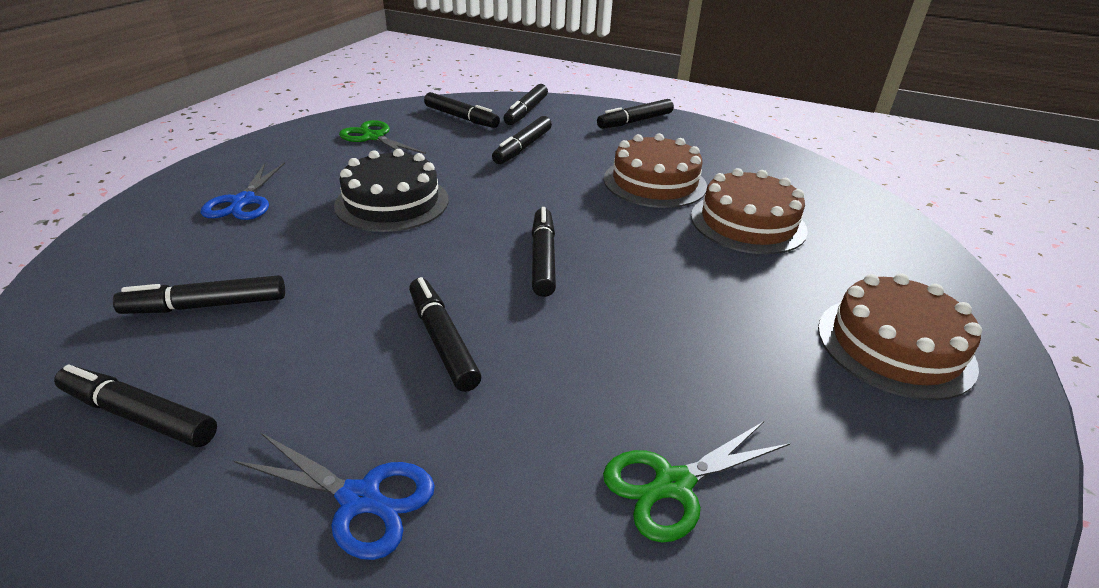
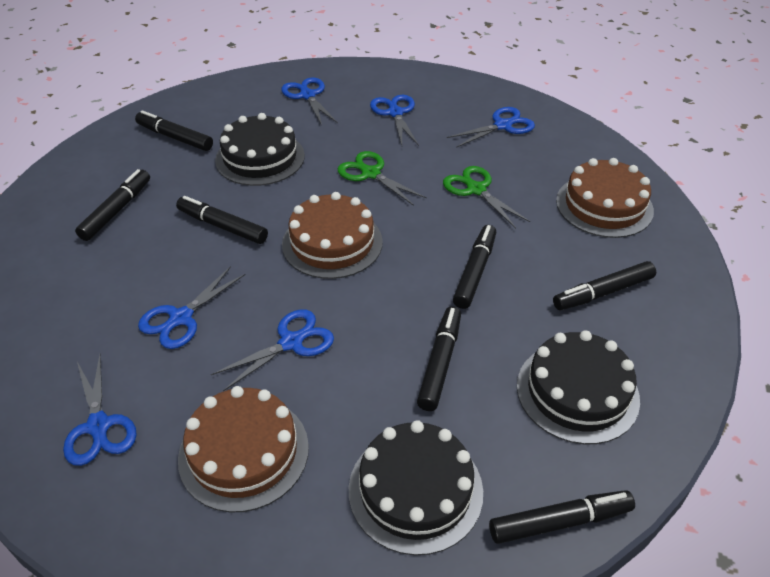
black cake: [334,149,449,232] = 1 -> [215,113,305,186] [349,420,483,555] [517,330,640,444] = 3
black marker: [54,364,217,447] [113,275,285,314] [409,277,481,392] [424,92,500,128] [492,116,552,164] [504,84,548,125] [532,207,556,297] [597,99,674,129] = 8 -> [75,169,150,241] [135,110,213,151] [176,196,268,244] [417,306,461,411] [453,225,496,309] [489,490,635,544] [553,261,656,310] = 7
blue scissors: [200,162,285,220] [234,432,435,560] = 2 -> [63,355,137,466] [138,266,246,349] [211,309,334,391] [281,77,338,125] [370,95,419,146] [447,107,535,148] = 6

